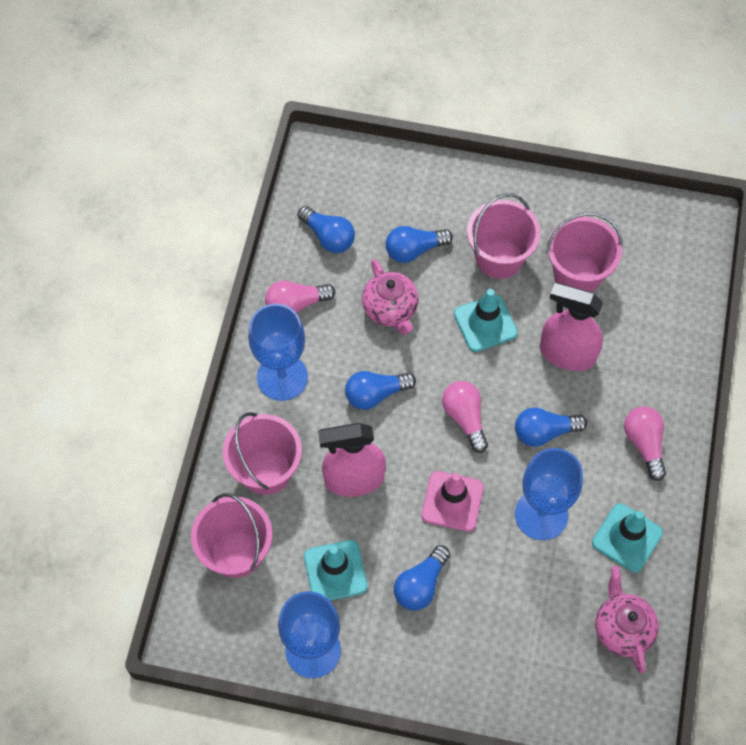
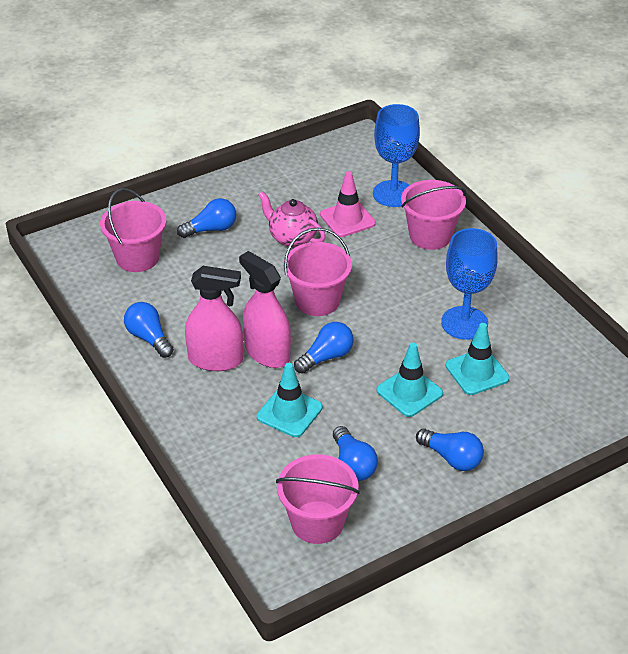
blue goblet: [248,304,308,401] [278,591,341,678] [515,448,583,540] = 3 -> [373,104,420,207] [441,228,498,340] = 2
pink light bulb: [265,281,336,313] [442,381,488,453] [624,406,666,481] = 3 -> none = 0
pink teapot: [362,259,419,335] [595,566,659,673] = 2 -> [258,191,325,247] = 1

